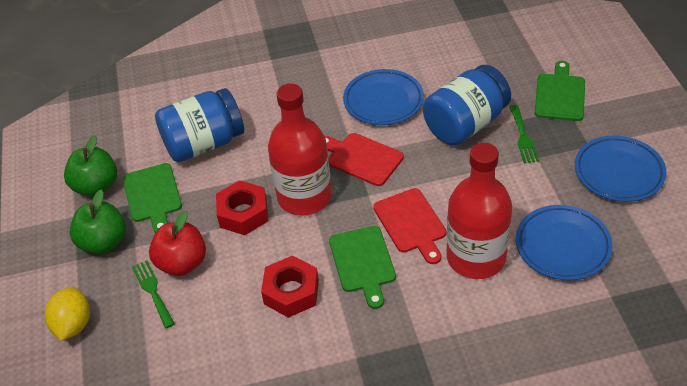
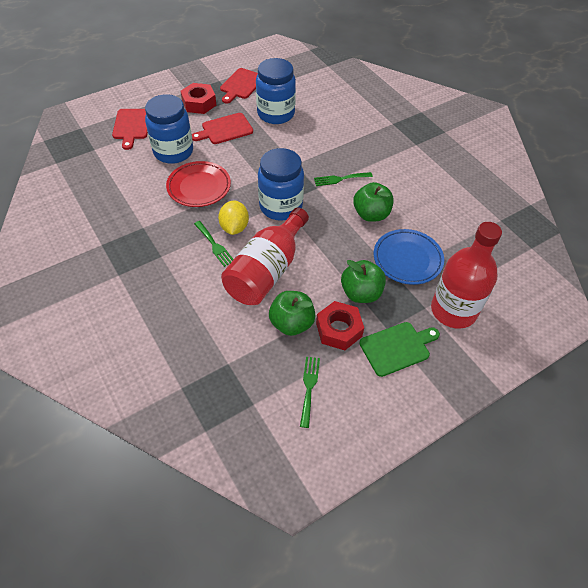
blue jar: [155,88,244,162] [423,65,511,145] = 2 -> [145,94,193,164] [256,58,296,124] [258,148,304,221] = 3
blue plate: [343,69,424,125] [516,205,613,281] [575,136,667,202] = 3 -> [374,229,444,285] = 1
green apple: [64,135,117,197] [70,189,126,254] = 2 -> [269,291,315,336] [341,260,386,303] [353,182,394,222] = 3
green cutting board: [123,163,182,233] [329,226,396,309] [535,61,585,121] = 3 -> [359,322,440,377] = 1
green fork: [132,260,175,329] [509,105,539,163] = 2 -> [194,221,234,267] [300,357,320,428] [314,172,373,186] = 3
red apple: [149,211,206,276] = 1 -> none = 0
red cutting board: [325,133,404,186] [373,188,447,264] = 2 -> [112,109,148,150] [192,113,253,144] [220,68,258,104] = 3
red plate: none = 0 -> [166,161,231,207] = 1

